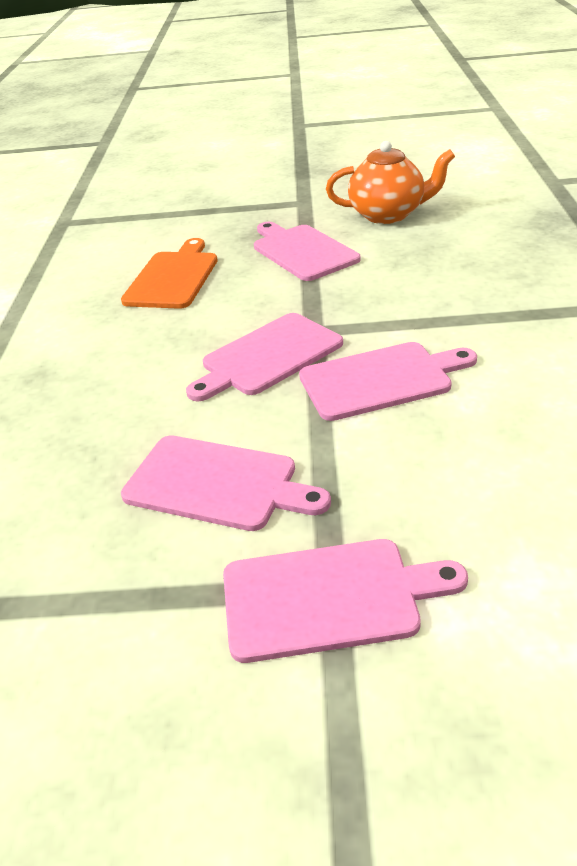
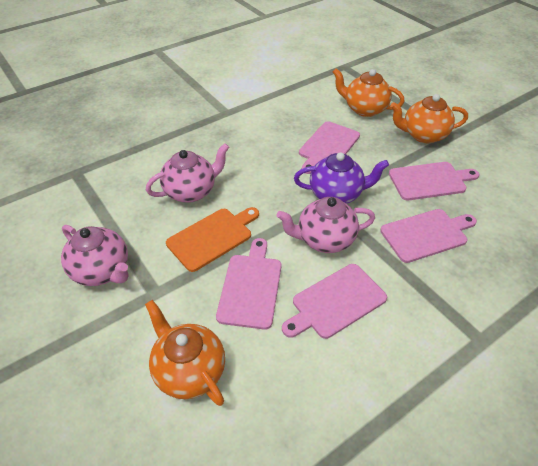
orange teapot: [326,141,455,224] = 1 -> [145,300,225,406] [333,68,404,117] [390,94,468,143] = 3
pink teapot: none = 0 -> [61,225,129,286] [146,143,229,203] [276,197,375,253] = 3
purple teapot: none = 0 -> [294,152,389,204] = 1

